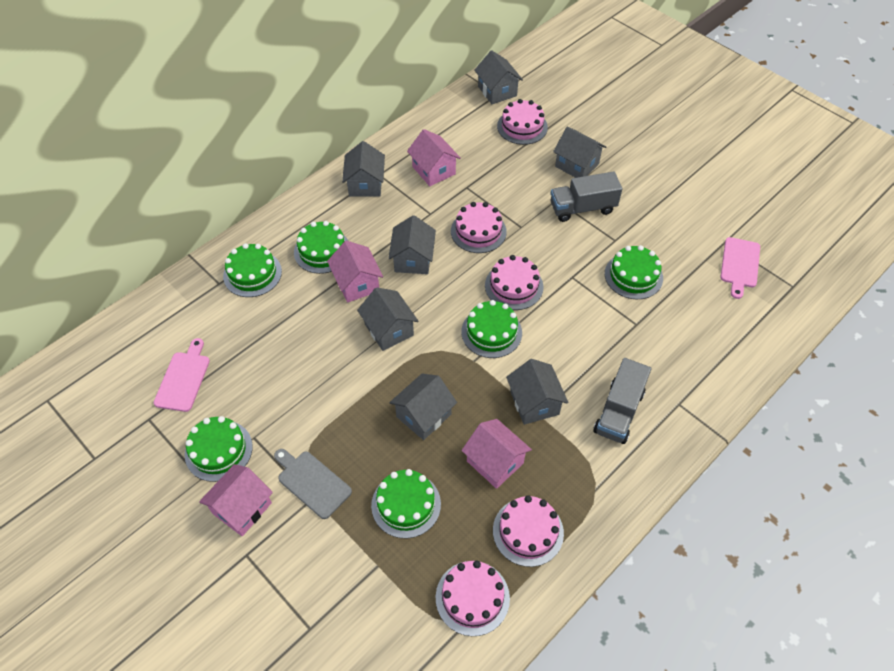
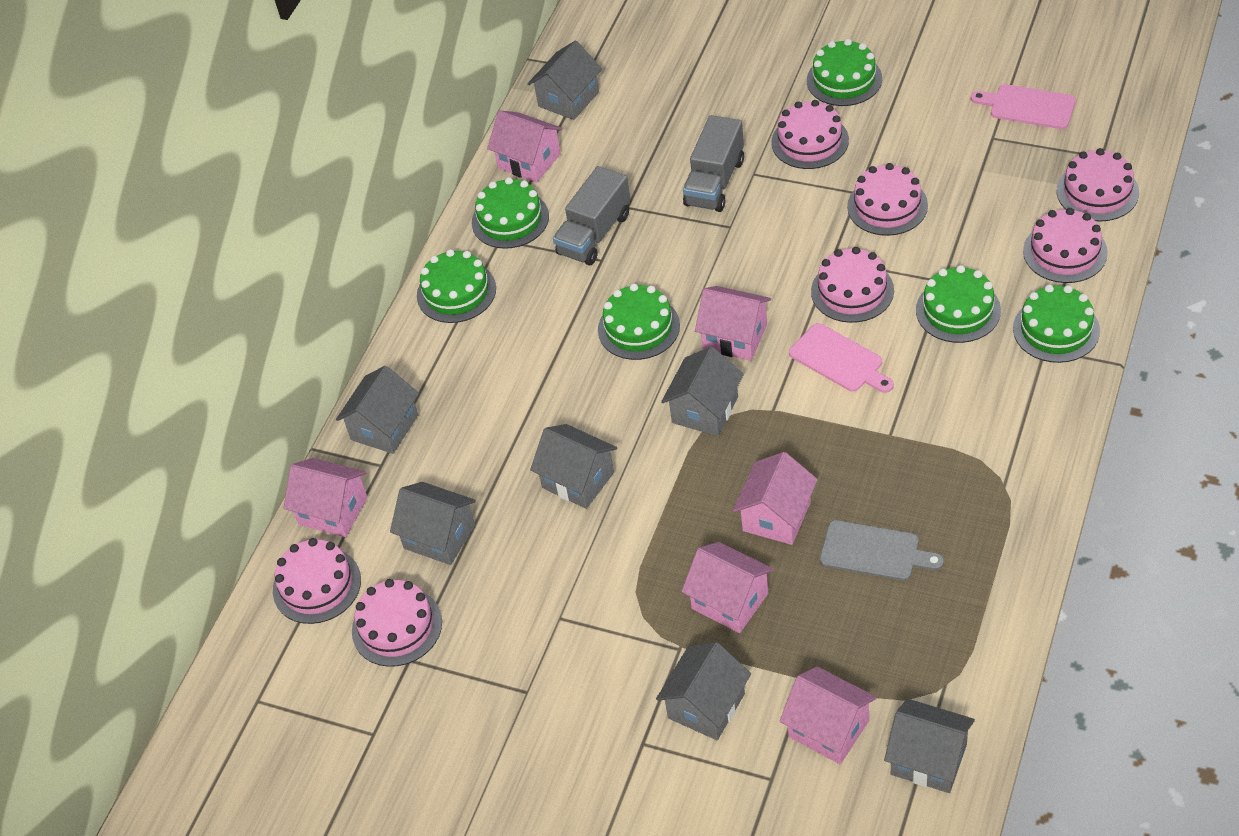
pink cake: [436,561,510,636] [451,202,507,253] [485,255,544,310] [493,495,564,567] [497,99,548,145] = 5 -> [273,538,361,624] [352,579,442,667] [771,100,849,169] [811,247,894,323] [847,163,928,236] [1023,208,1108,283] [1056,148,1139,222] = 7
pink house: [199,464,273,536] [327,241,383,303] [407,129,460,186] [461,419,532,489] = 4 -> [284,458,368,537] [487,110,563,183] [682,542,774,633] [695,286,771,361] [733,452,818,545] [780,667,876,764] = 6

